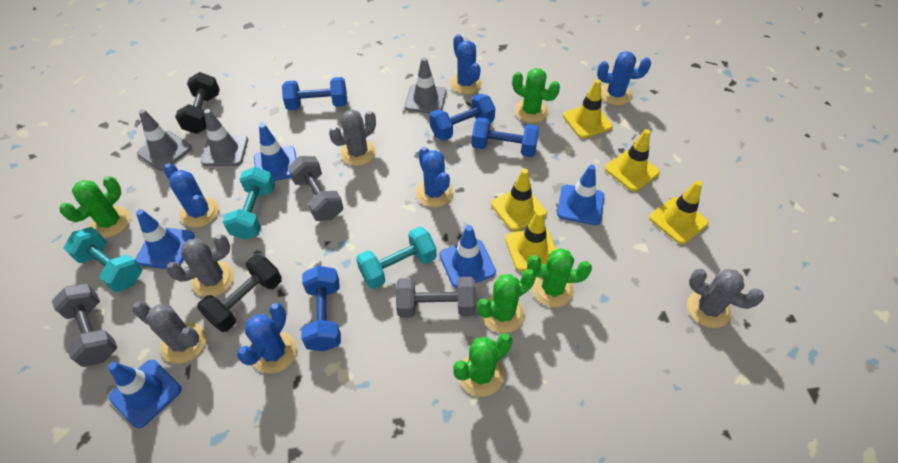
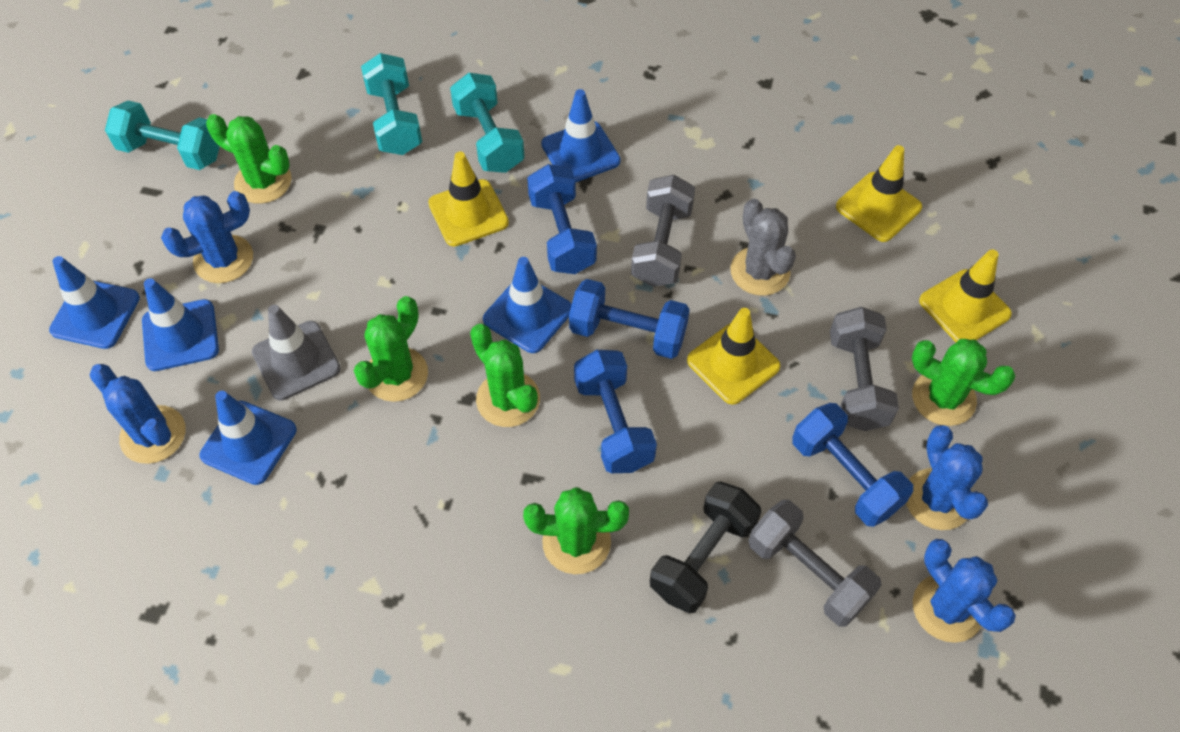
black dumbbell: [175,72,220,134] [197,255,282,332] = 2 -> [650,482,761,613] = 1
blue cactus: [164,163,219,228] [237,303,297,374] [416,147,453,207] [450,34,482,94] [597,51,651,105] = 5 -> [90,364,186,464] [161,191,253,283] [906,425,988,530] [913,539,1016,643] = 4
grey cactus: [132,301,206,364] [166,234,234,297] [329,110,376,166] [687,269,764,328] = 4 -> [731,199,796,296] = 1
grey traffic cone: [137,109,192,171] [201,109,248,166] [405,57,447,113] = 3 -> [252,305,341,401] = 1
yellow traffic cone: [491,168,547,231] [505,210,557,272] [563,79,613,139] [605,129,660,191] [649,180,708,244] = 5 -> [428,152,509,247] [687,308,781,405] [836,145,922,242] [919,249,1012,342] = 4

